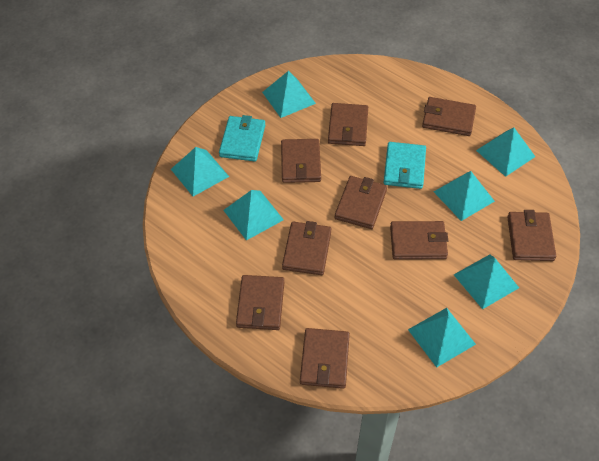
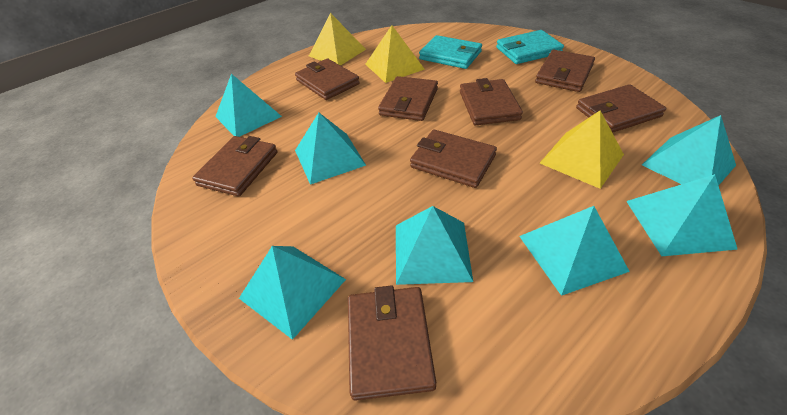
brown wallet: [236,275,284,330] [281,139,321,183] [282,221,332,275] [300,328,350,389] [328,103,368,146] [335,176,387,229] [390,221,448,259] [422,97,476,136] [507,210,556,261] = 9 -> [192,136,278,196] [295,58,360,100] [348,285,436,401] [378,76,438,121] [410,129,497,188] [460,78,523,126] [535,50,595,92] [576,84,666,133] = 8
yellow pyramid: none = 0 -> [309,13,366,66] [365,25,425,83] [540,111,624,189] = 3

